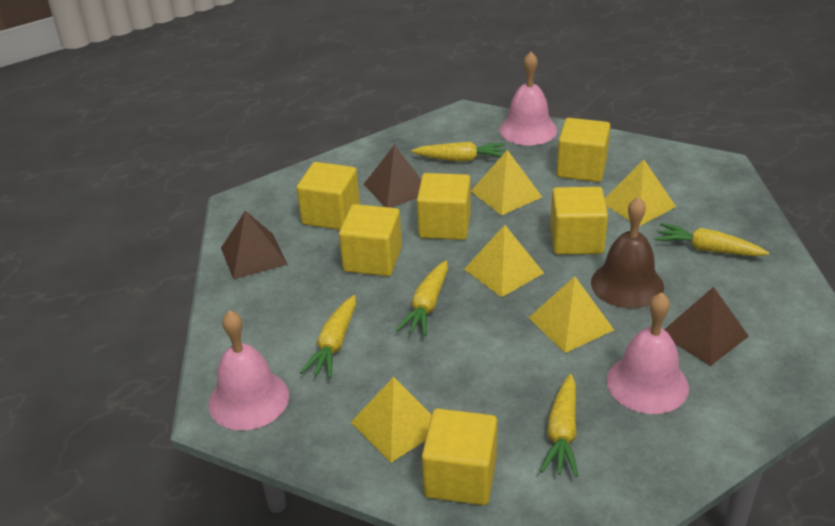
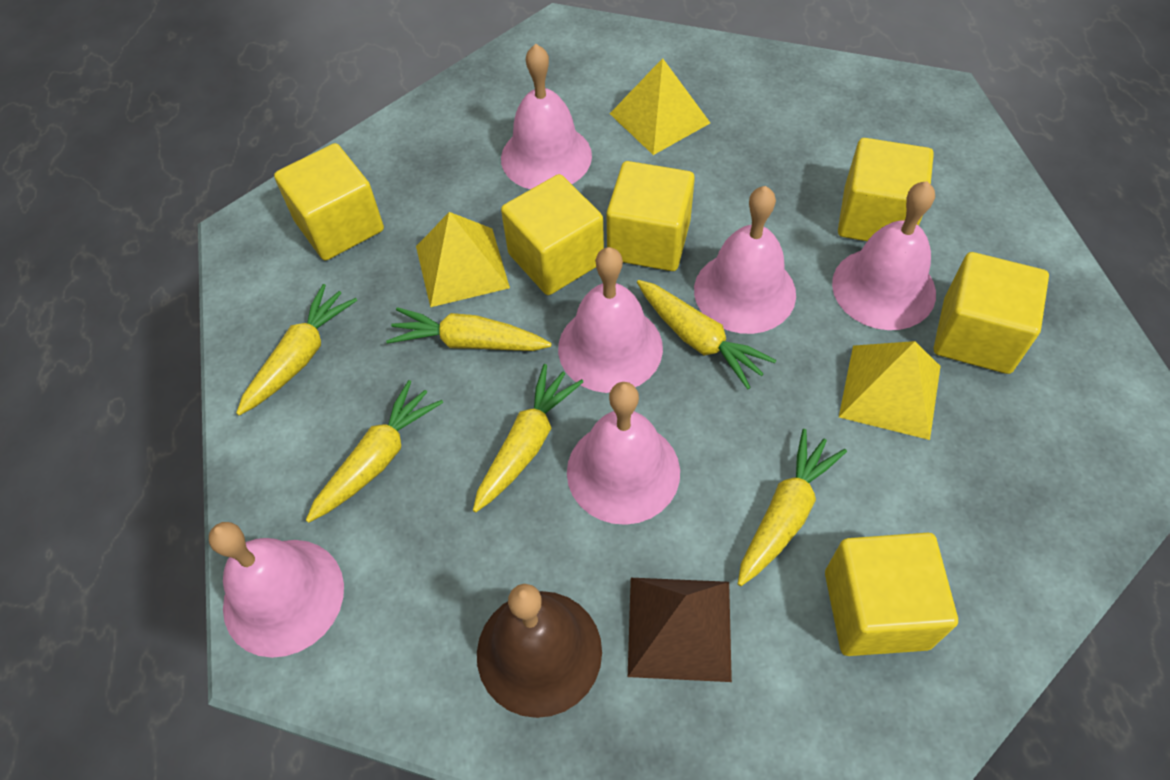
brown pyramid: [221,211,288,279] [364,145,421,208] [664,287,749,366] = 3 -> [628,578,732,682] = 1
pink bell: [209,310,289,430] [499,52,557,145] [606,292,689,414] = 3 -> [209,522,344,658] [501,44,592,189] [558,247,663,393] [567,382,680,525] [694,186,796,334] [832,181,936,330] = 6
yellow carrot: [300,295,356,378] [396,260,448,336] [412,141,506,161] [540,374,578,477] [655,223,769,256] = 5 -> [236,284,357,416] [306,380,443,523] [386,307,552,351] [473,364,583,512] [637,280,776,389] [738,429,847,586] = 6
yellow pyramid: [350,377,432,462] [464,225,544,297] [471,150,542,215] [529,276,614,353] [604,160,676,226] = 5 -> [416,212,510,307] [610,58,710,155] [839,341,941,440] = 3

